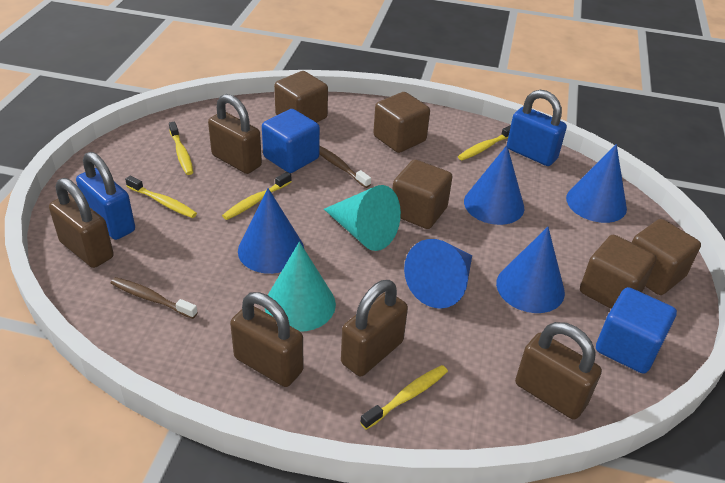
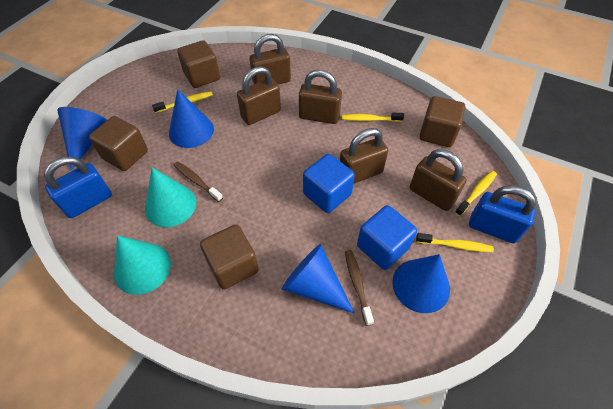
blue cone: [238,188,304,274] [404,239,472,309] [464,145,524,225] [496,227,565,313] [566,144,627,223] = 5 -> [57,107,107,170] [169,89,214,148] [281,244,355,314] [392,254,450,313] = 4
brown cube: [274,71,328,123] [373,92,430,153] [392,159,452,229] [580,235,656,309] [632,219,701,295] = 5 -> [89,116,148,171] [177,40,220,88] [200,224,259,290] [419,96,465,147] = 4
yellow toothbrush: [125,176,197,218] [169,122,194,175] [222,172,292,220] [360,365,448,430] [458,125,511,161] = 5 -> [152,91,213,113] [342,113,404,122] [416,233,494,252] [455,171,497,216] = 4

